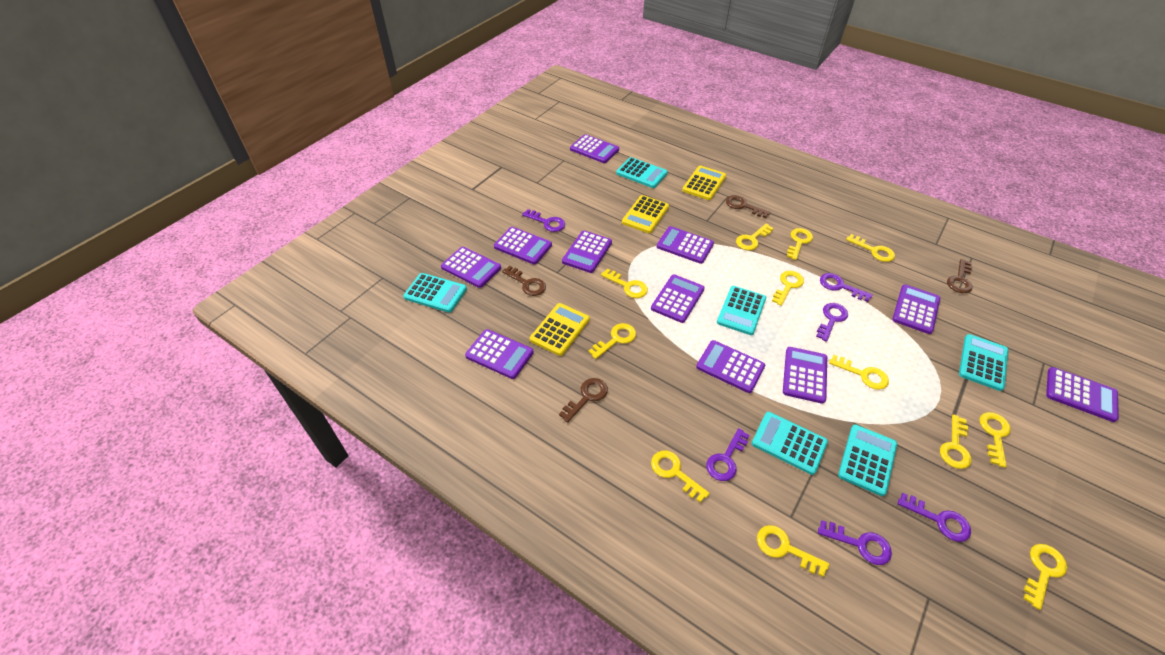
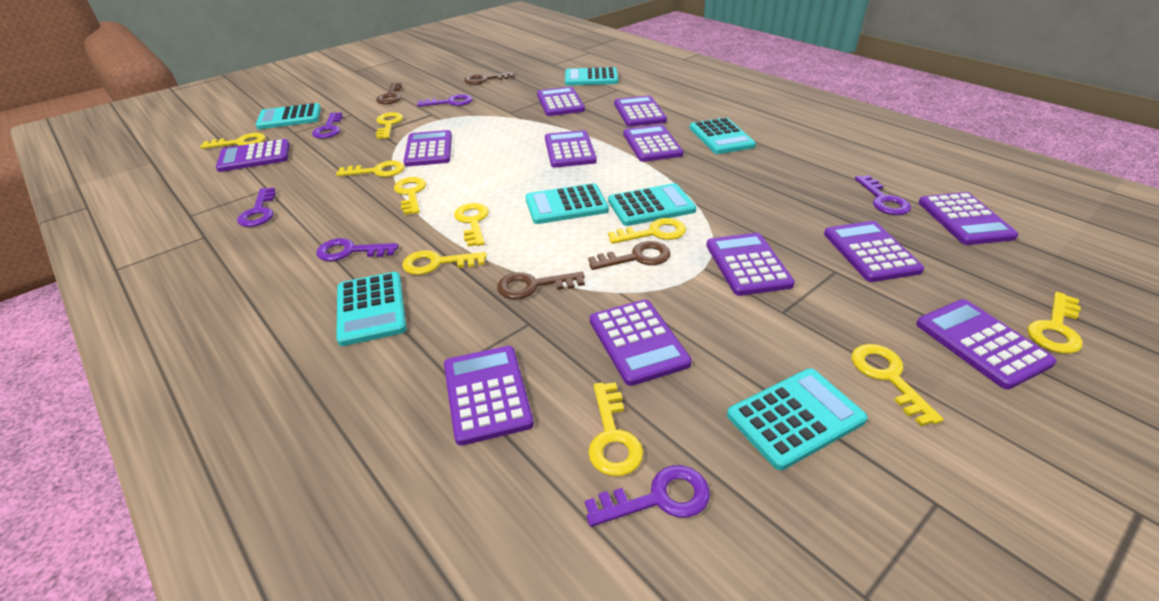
purple calculator: [441,247,501,288] [465,329,534,379] [494,227,552,264] [562,231,612,273] [570,134,619,163] [651,274,705,323] [657,226,714,264] [696,340,765,393] [783,347,827,404] [892,284,940,334] [1046,367,1119,422] = 11 -> [216,139,289,172] [404,130,452,166] [444,346,534,446] [537,87,585,116] [545,130,597,168] [590,299,692,386] [614,96,667,127] [623,125,684,162] [706,233,795,296] [824,221,924,282] [916,299,1057,389] [918,192,1019,245] = 12
turquoise calculator: [403,273,467,313] [616,157,668,188] [717,286,766,335] [752,412,828,475] [838,424,897,496] [959,334,1008,391] = 6 -> [256,103,321,129] [336,272,406,346] [525,183,609,224] [565,67,618,86] [608,183,696,226] [689,118,756,154] [727,368,868,470] = 7
yellow calculator: [530,303,589,356] [622,195,669,233] [682,166,726,200] = 3 -> none = 0
yellow key: [588,323,636,359] [601,269,648,298] [651,451,710,502] [736,223,773,250] [757,525,829,577] [772,271,804,306] [787,228,813,260] [829,355,889,390] [846,234,895,262] [940,414,971,469] [979,412,1011,468] [1024,544,1067,610] = 12 -> [200,133,266,149] [336,161,405,177] [376,112,403,139] [394,177,426,215] [402,250,487,275] [454,203,489,247] [588,382,643,476] [608,218,686,244] [852,344,943,426] [1027,292,1083,354] = 10

